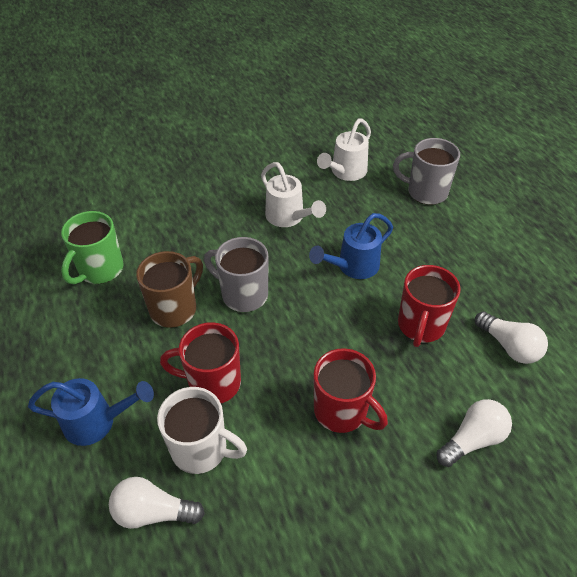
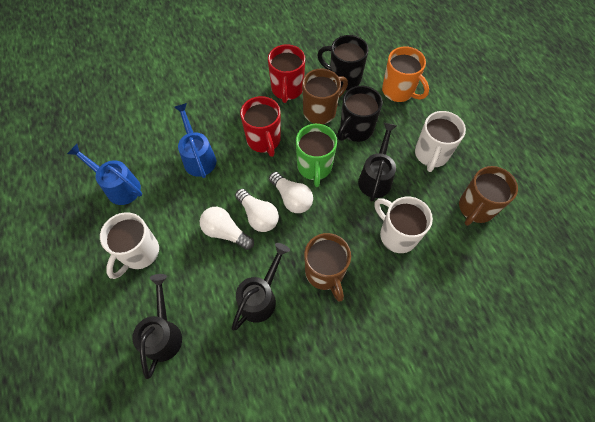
black mug: none = 0 -> [317,35,368,90] [337,86,383,142] = 2
black watering can: none = 0 -> [132,274,182,379] [232,243,290,330] [358,123,397,202] = 3
brown mug: [136,251,203,328] = 1 -> [302,69,348,124] [304,233,351,302] [459,166,518,226] = 3
grey mug: [204,237,268,312] [393,138,460,205] = 2 -> none = 0
orange mug: none = 0 -> [382,46,429,102] = 1
red mug: [160,322,241,403] [314,348,388,433] [398,265,461,347] = 3 -> [240,96,281,157] [268,44,305,103] = 2
white mug: [157,387,247,474] = 1 -> [100,212,159,279] [374,197,433,253] [415,111,466,172] = 3
white watering can: [261,162,326,227] [317,118,371,181] = 2 -> none = 0

